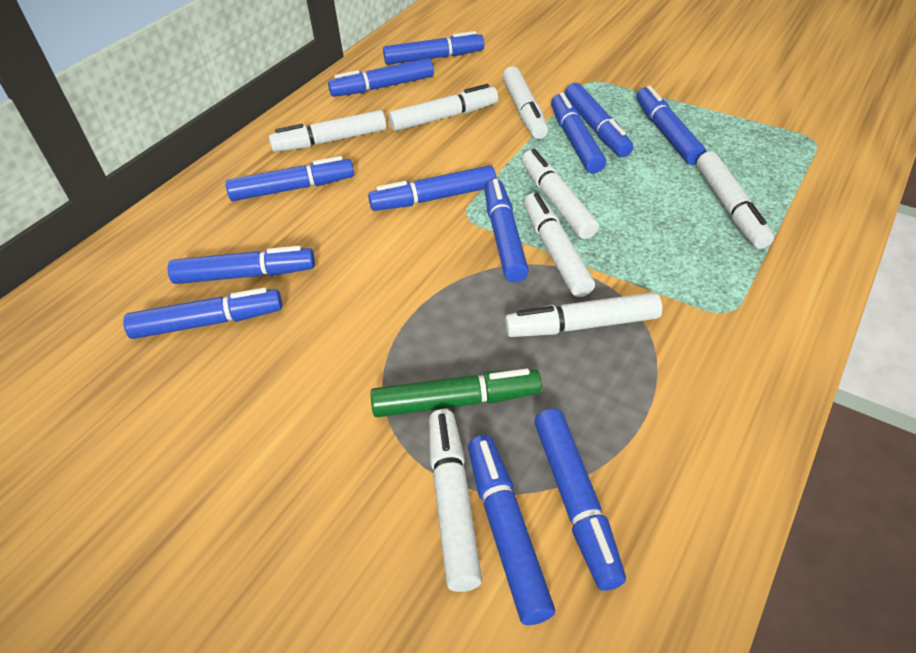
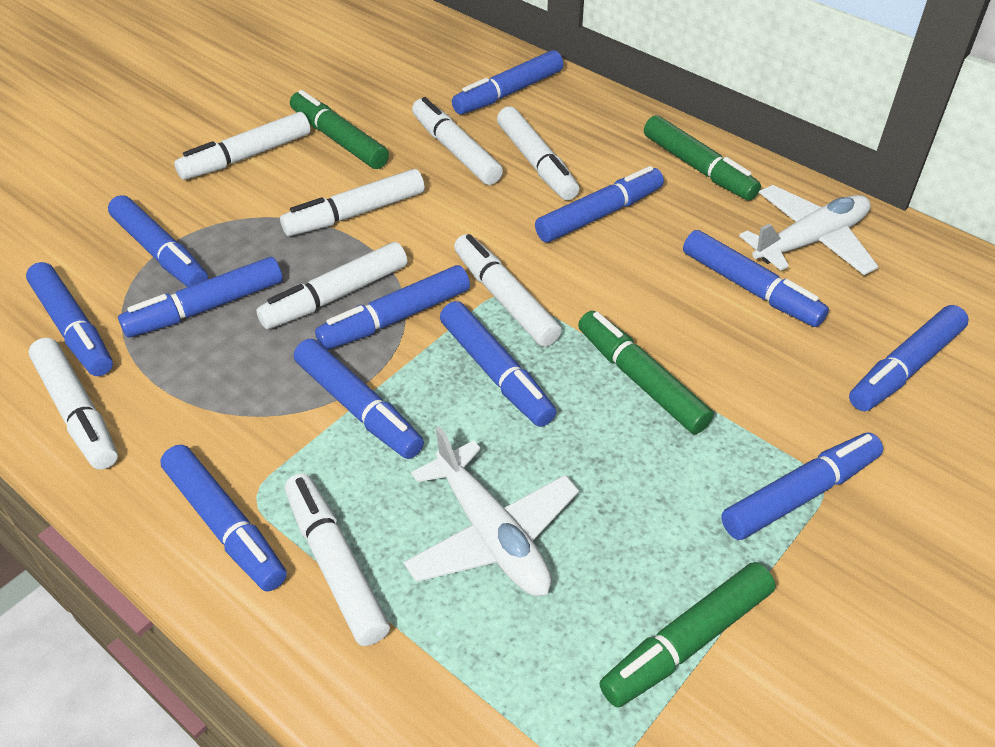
green marker: [370,369,542,417] = 1 -> [290,90,389,169] [578,311,714,434] [599,562,776,707] [644,115,761,201] = 4
white plane: none = 0 -> [403,426,579,596] [739,185,879,275] = 2

